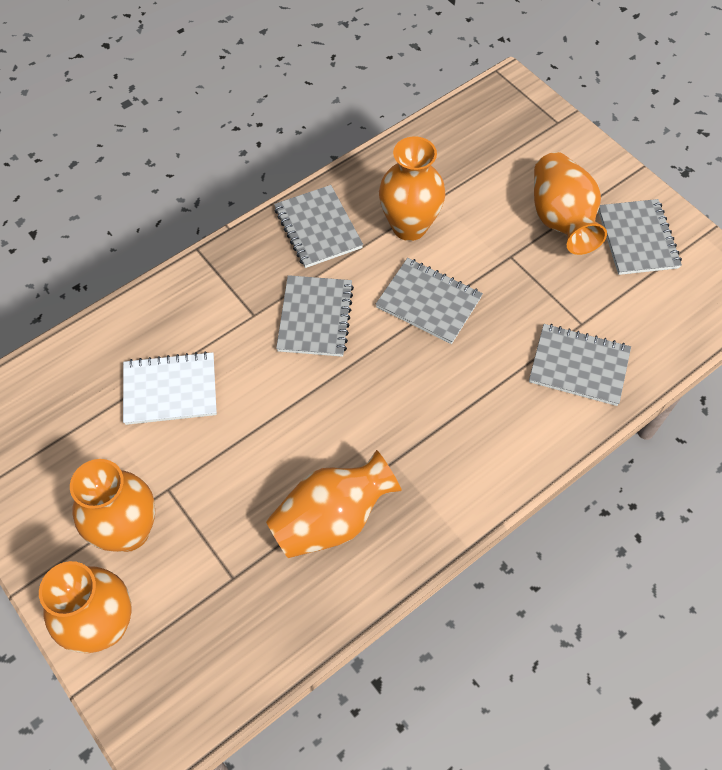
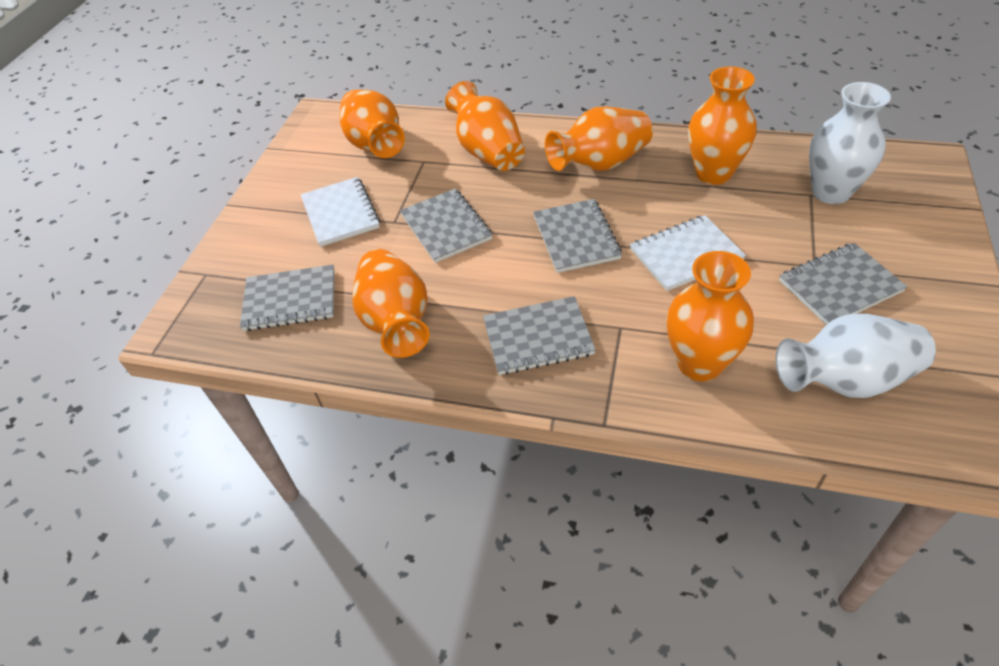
orange vase: [39,561,132,653] [70,459,155,552] [266,450,402,558] [379,136,446,241] [534,152,607,255] = 5 -> [340,90,405,158] [352,249,429,358] [445,81,525,171] [545,106,653,171] [666,251,754,381] [688,67,757,185] = 6
white notebook: [123,351,217,425] = 1 -> [301,177,380,247] [630,215,746,291] = 2
white vase: none = 0 -> [776,313,936,398] [809,82,891,204] = 2

